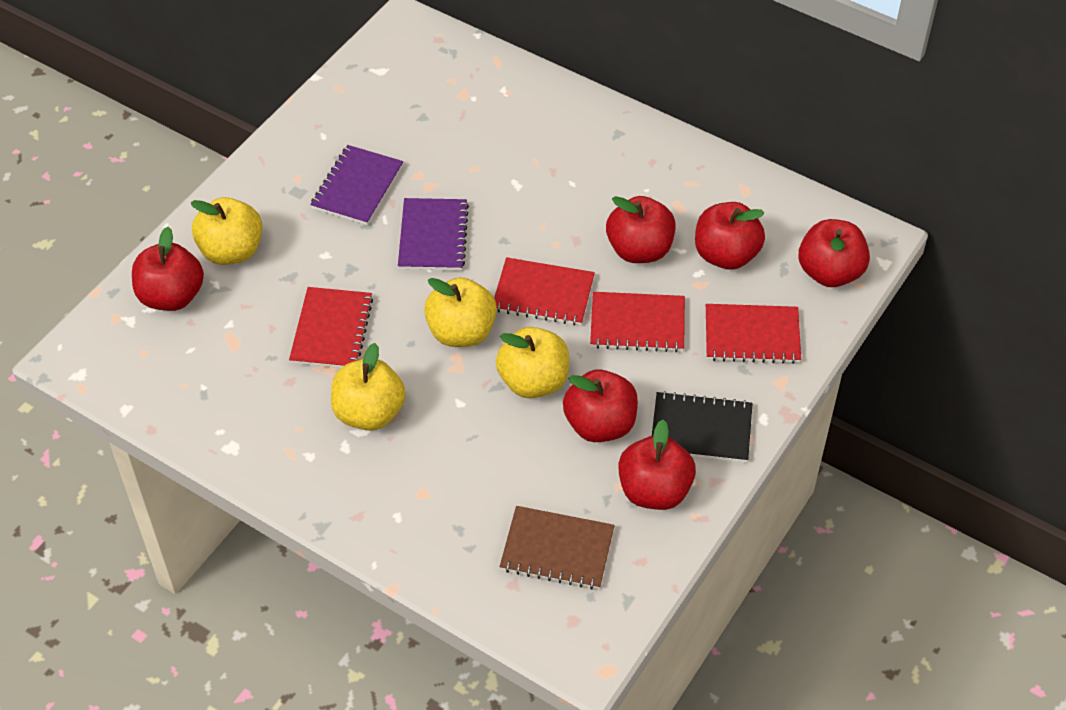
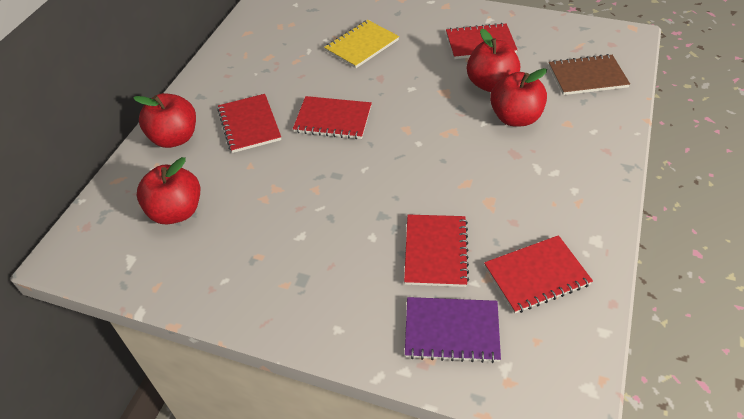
black notebook: [652,391,753,463] = 1 -> none = 0
purple notebook: [310,145,403,225] [398,198,469,271] = 2 -> [405,297,501,363] = 1
red apple: [132,227,204,311] [563,370,638,442] [606,196,676,263] [618,420,696,510] [695,202,765,270] [798,219,870,287] = 6 -> [133,93,196,148] [137,157,200,224] [467,29,520,92] [490,68,547,126] = 4
red notebook: [289,287,373,368] [494,257,595,326] [590,292,685,352] [706,304,801,364] = 4 -> [217,94,281,153] [293,96,372,139] [404,215,469,287] [446,23,517,59] [484,235,593,314] = 5
yellow apple: [191,197,262,265] [331,343,406,431] [424,277,497,347] [496,327,569,398] = 4 -> none = 0
yellow notebook: none = 0 -> [324,20,399,68] = 1

